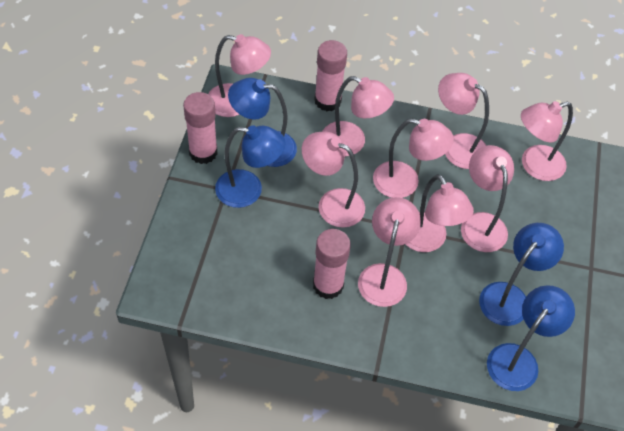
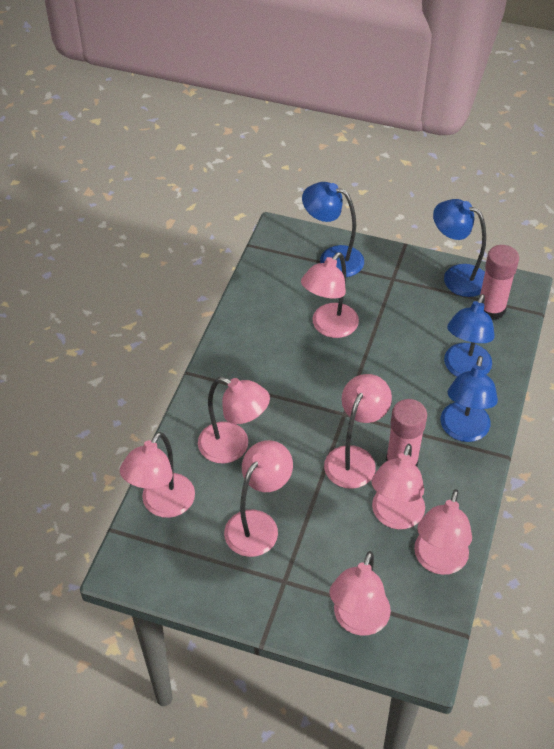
pink glue stick: [183,92,218,164] [313,229,351,299] [314,40,347,111] = 3 -> [386,399,427,467] [480,245,519,320] = 2
pink lamp: [208,34,271,117] [302,132,365,228] [322,76,394,157] [358,197,421,307] [373,119,454,198] [406,174,474,252] [438,73,489,169] [461,145,514,252] [521,101,573,181] = 9 -> [120,432,195,518] [198,377,270,463] [224,440,293,557] [301,252,359,338] [324,374,392,489] [329,551,391,636] [371,444,425,529] [414,489,472,575] = 8

